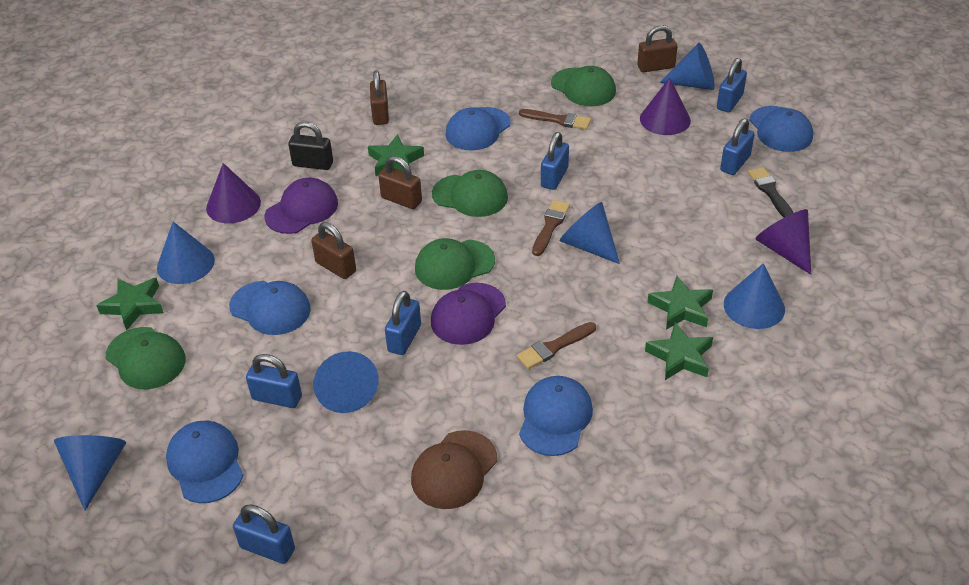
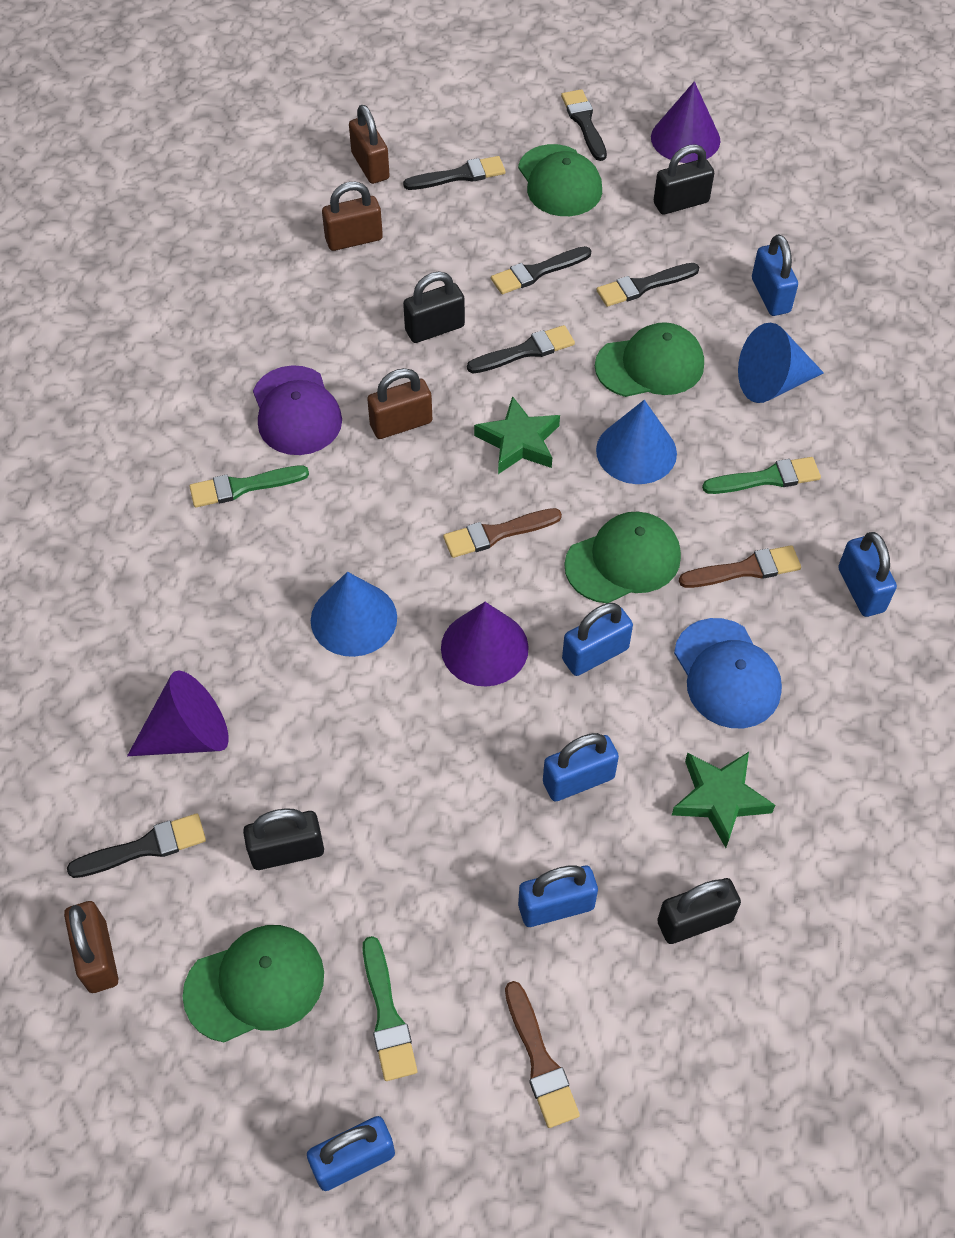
black brush: [748,167,794,218] = 1 -> [67,813,206,878] [403,156,506,190] [467,325,575,373] [491,246,591,294] [561,89,607,161] [597,263,699,307] = 6
black padlock: [288,122,333,170] = 1 -> [243,808,324,870] [403,272,465,343] [654,144,714,215] [657,878,741,944] = 4
blue cap: [166,421,243,503] [229,281,311,335] [445,107,511,150] [519,376,593,456] [749,106,813,152] = 5 -> [674,618,782,728] = 1
blue cone: [54,435,126,511] [157,222,215,284] [313,351,379,413] [560,202,620,264] [660,43,715,90] [724,263,785,329] = 6 -> [311,572,397,657] [596,400,677,484] [738,323,824,403] = 3
brown cap: [411,430,497,509] = 1 -> none = 0
green brush: none = 0 -> [189,465,309,508] [363,936,417,1081] [702,457,821,494] = 3
green star: [96,278,164,331] [368,134,424,176] [645,322,713,380] [647,276,713,330] = 4 -> [474,396,560,474] [672,752,775,848] = 2
purple cap: [264,177,338,234] [431,283,506,345] = 2 -> [253,365,342,455] = 1

